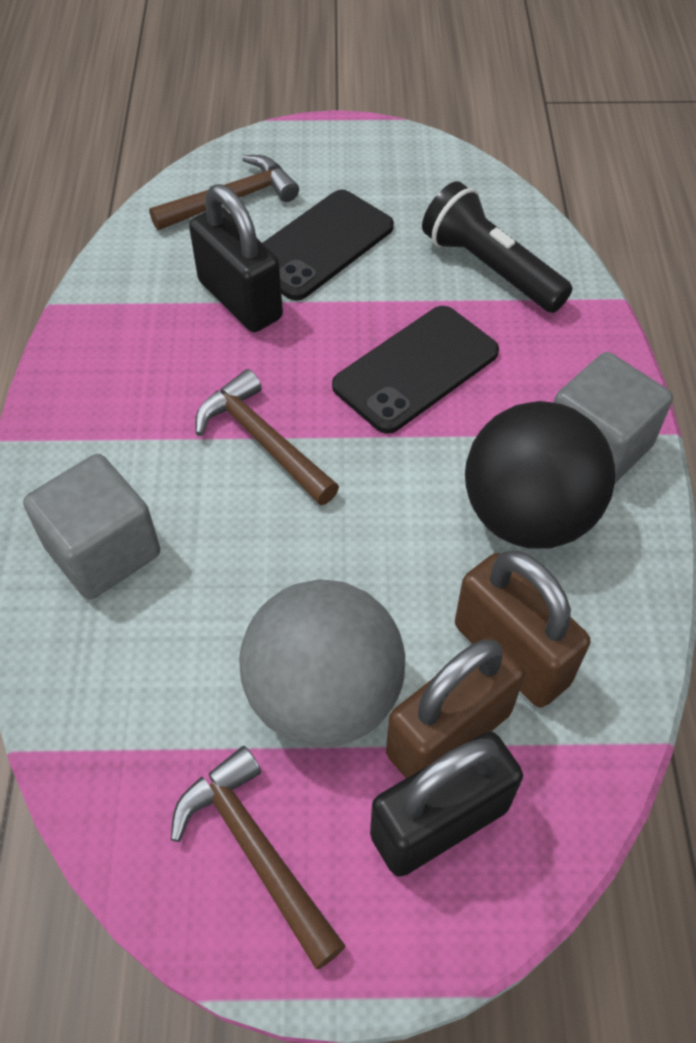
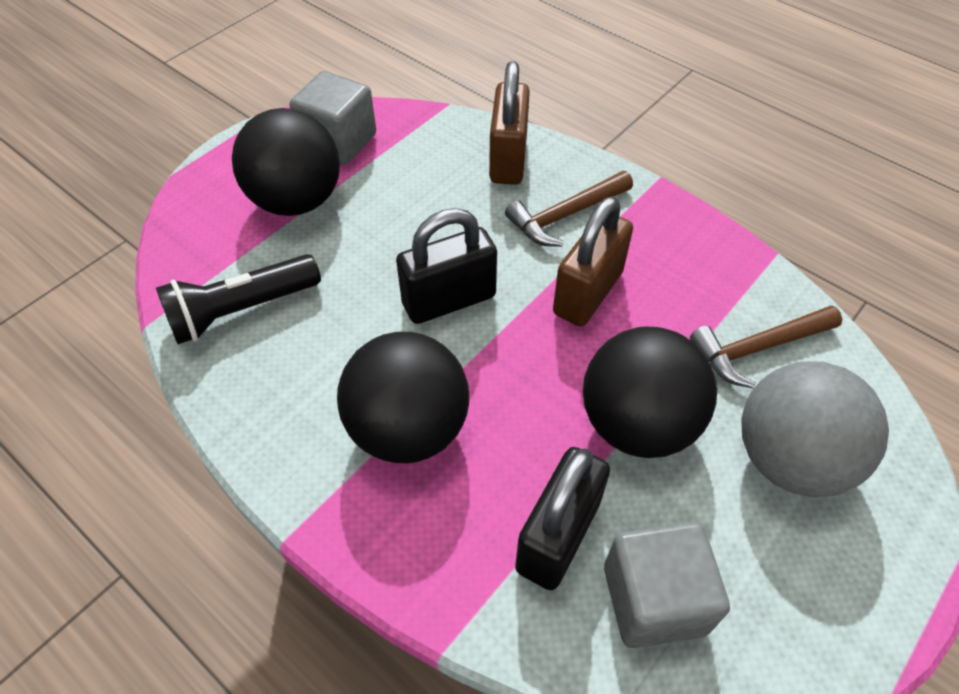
black ball: [465,401,615,549] = 1 -> [232,108,340,216] [337,332,469,463] [583,327,717,458] = 3
black phone: [263,190,394,300] [332,306,499,434] = 2 -> none = 0
brown hammer: [149,155,299,230] [171,746,346,969] [195,369,339,505] = 3 -> [505,171,633,246] [690,305,842,388] = 2

